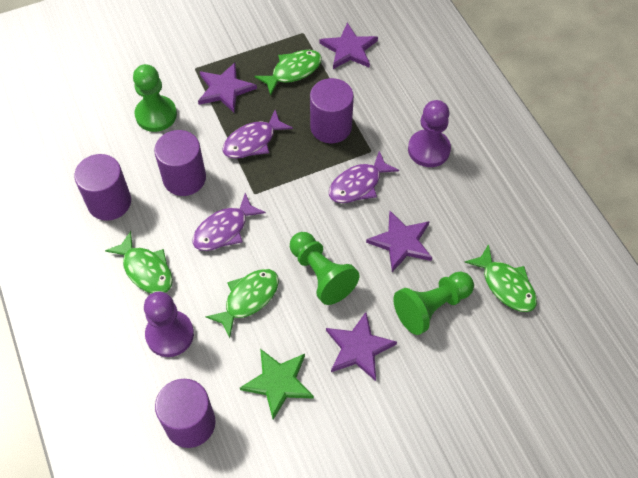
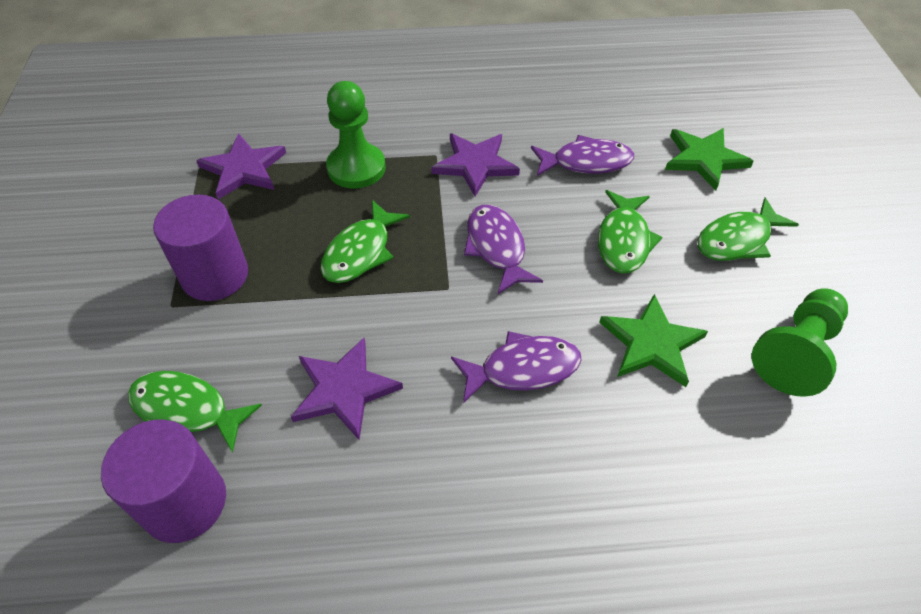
green pawn: [133,64,177,132] [290,232,360,305] [393,272,474,335] = 3 -> [326,81,386,189] [752,288,848,397] = 2
green star: [240,349,314,420] = 1 -> [599,294,708,387] [665,128,754,190] = 2
purple cylinder: [74,154,131,221] [154,130,206,196] [155,379,216,448] [310,78,354,143] = 4 -> [101,419,226,543] [153,194,248,301] = 2
purple pawn: [144,292,194,357] [408,100,451,167] = 2 -> none = 0
purple star: [198,63,257,113] [320,23,378,69] [326,312,397,381] [366,211,432,272] = 4 -> [196,134,286,199] [291,338,403,440] [431,133,520,197] = 3

